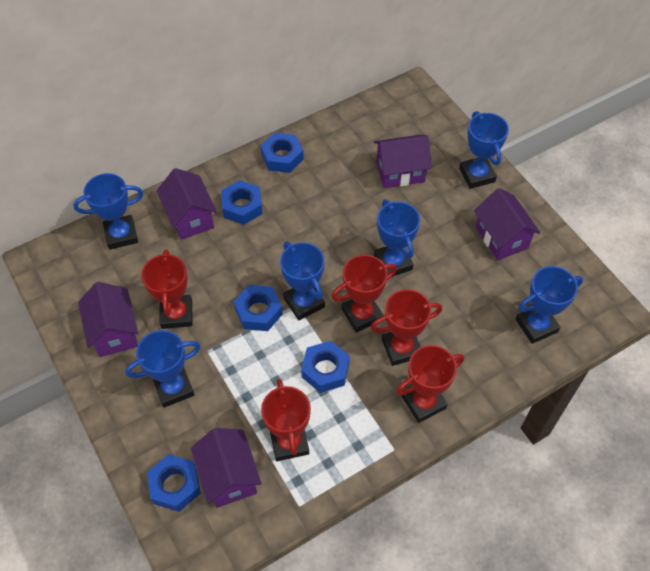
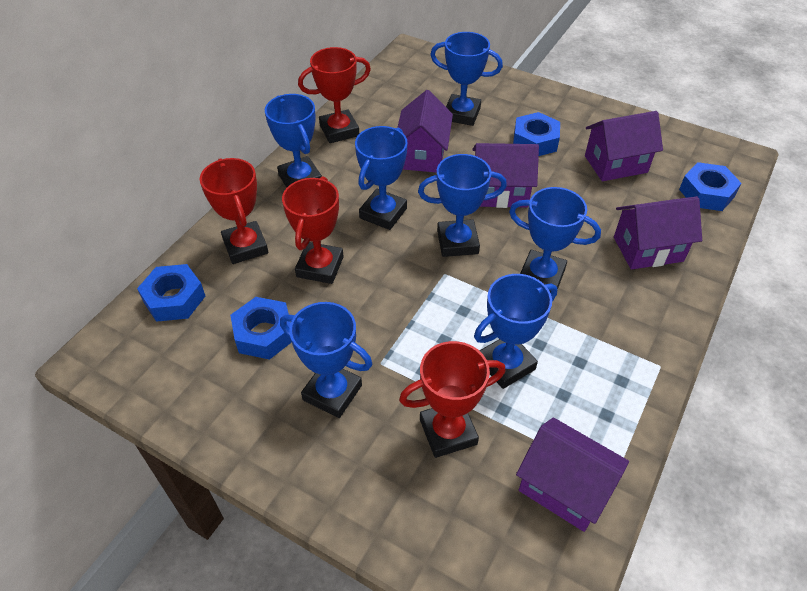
blue nut: [147,454,201,512] [221,180,263,225] [234,285,283,331] [261,132,304,173] [301,341,350,393] = 5 -> [137,264,205,322] [230,297,292,360] [513,112,560,156] [679,162,742,211] = 4
blue trophy: [73,173,143,250] [125,330,201,408] [280,242,325,321] [374,199,420,277] [459,111,509,189] [516,266,583,344] = 6 -> [265,94,322,188] [280,302,372,418] [355,126,408,230] [418,154,507,257] [430,32,503,126] [474,274,557,389] [509,187,601,293] = 7
red trophy: [141,249,193,329] [261,379,311,461] [331,255,397,332] [370,289,442,366] [396,345,464,423] = 5 -> [200,158,268,264] [282,176,344,284] [298,47,371,143] [399,341,505,458] = 4

